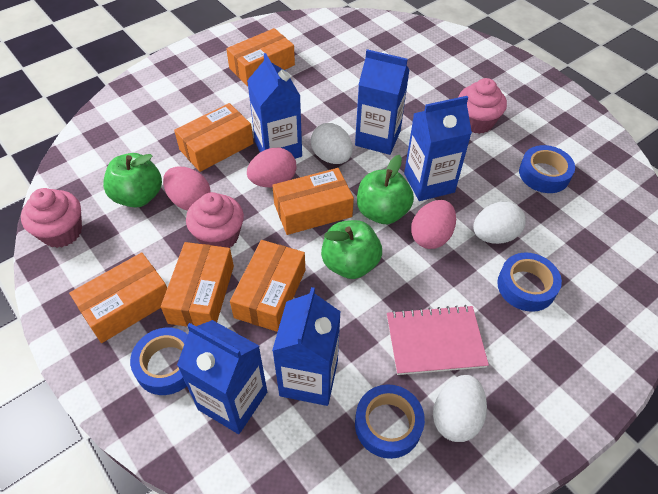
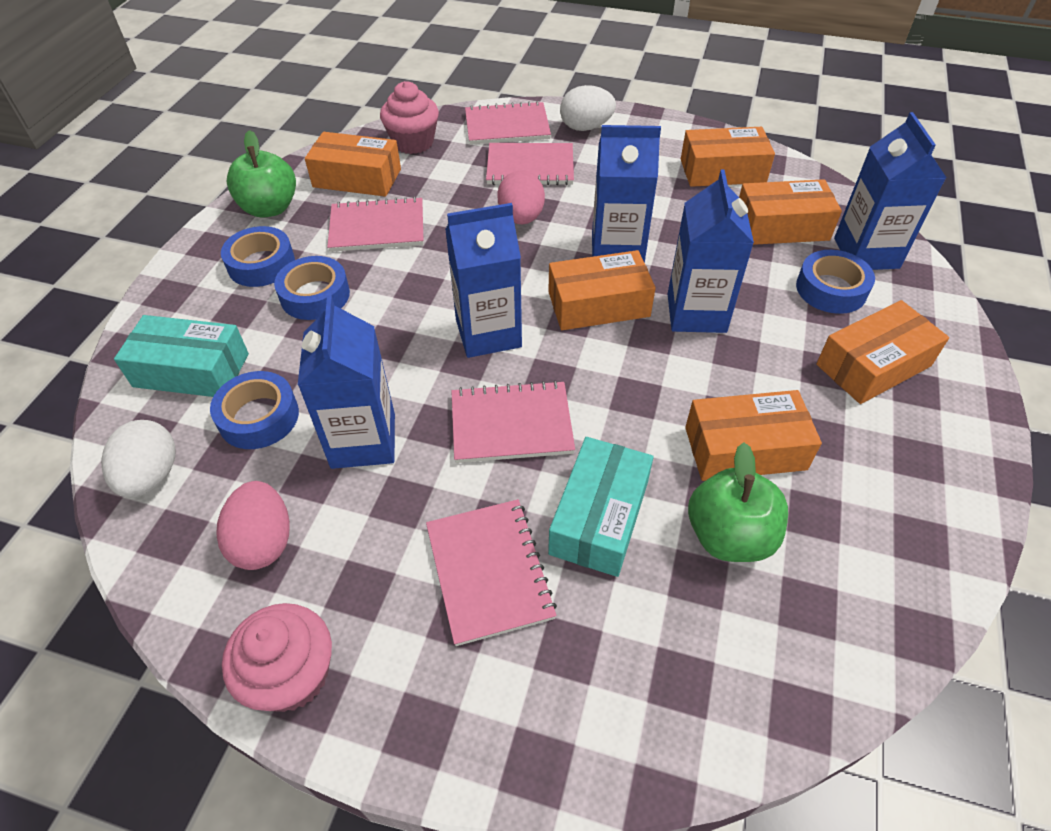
green apple: [103,153,162,208] [321,220,382,279] [357,155,414,224] = 3 -> [227,130,296,218] [688,442,788,562] = 2
pink cupcake: [21,188,82,248] [186,192,244,248] [458,78,507,134] = 3 -> [222,603,332,712] [380,81,439,154] = 2
pink egg: [163,167,211,210] [247,148,296,188] [411,200,456,249] = 3 -> [216,481,290,570] [497,171,545,224] = 2
pink notebook: [387,305,489,375] = 1 -> [327,197,424,252] [426,499,557,646] [451,380,575,463] [465,101,551,145] [486,143,574,185] = 5
turquoise box: none = 0 -> [114,315,249,397] [548,437,654,577] = 2
white egg: [311,123,353,164] [433,375,487,442] [473,201,526,244] = 3 -> [101,420,175,498] [560,85,616,131] = 2

